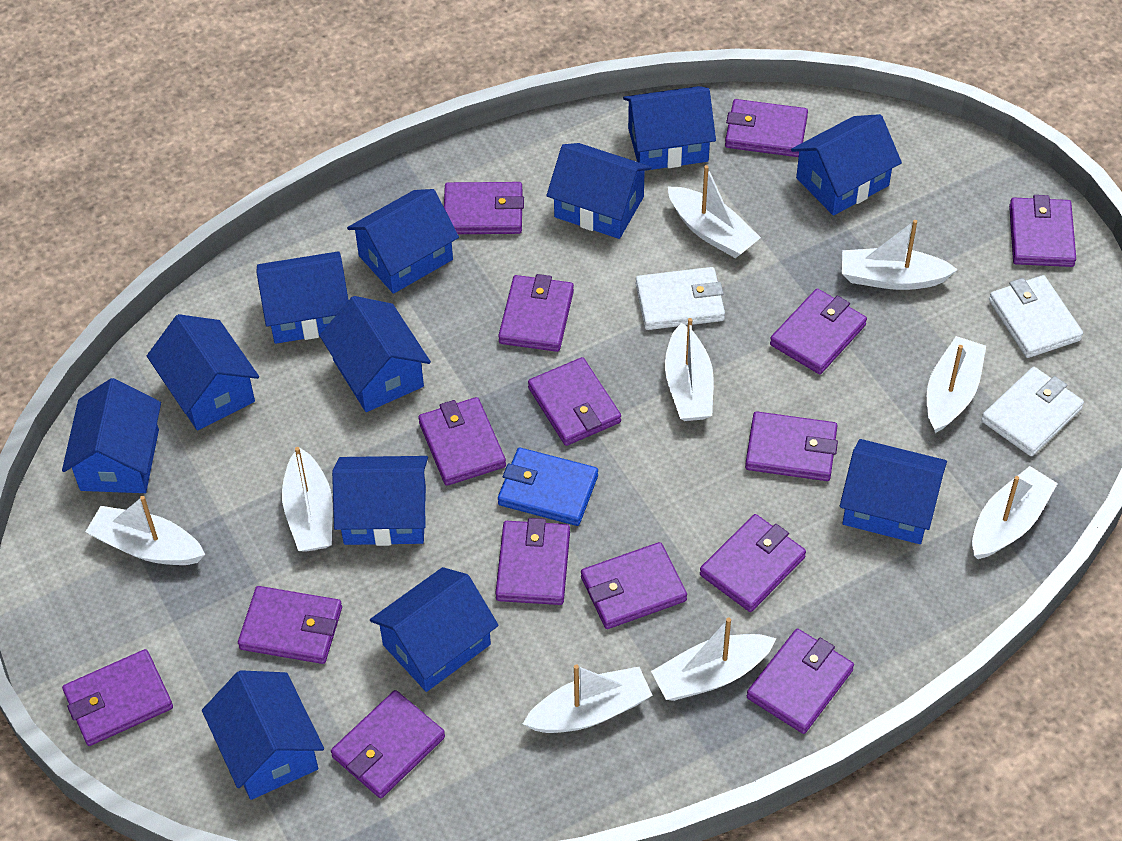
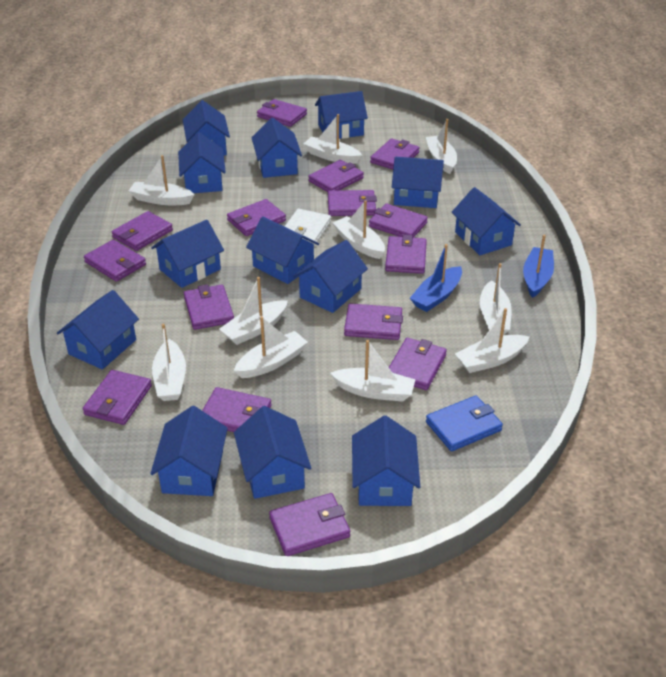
blue boat: none = 0 -> [410,244,462,312] [523,235,554,298] = 2
blue house: [62,378,161,493] [147,314,259,430] [202,670,324,800] [256,251,348,344] [320,296,431,412] [332,456,428,546] [347,189,459,294] [370,567,499,692] [546,143,652,239] [623,86,716,171] [791,114,902,216] [840,439,947,544] = 12 -> [57,290,139,369] [150,406,228,496] [151,220,224,288] [178,132,226,193] [183,100,230,155] [234,406,311,499] [246,217,319,284] [251,118,302,178] [293,240,368,313] [315,91,368,139] [352,416,420,506] [392,157,444,208] [451,187,521,255] = 13
white boat: [85,496,205,565] [282,447,333,552] [523,664,653,733] [651,618,776,701] [665,318,714,421] [668,165,761,258] [842,220,958,290] [927,336,986,433] [972,466,1058,559] = 9 -> [129,155,195,205] [152,324,186,401] [219,277,288,345] [234,316,308,378] [304,114,362,164] [330,340,416,402] [333,200,385,259] [426,119,457,174] [455,308,529,373] [480,263,512,335] = 10
white wallet: [636,267,725,330] [981,367,1084,456] [989,275,1083,358] = 3 -> [284,209,331,246] = 1

